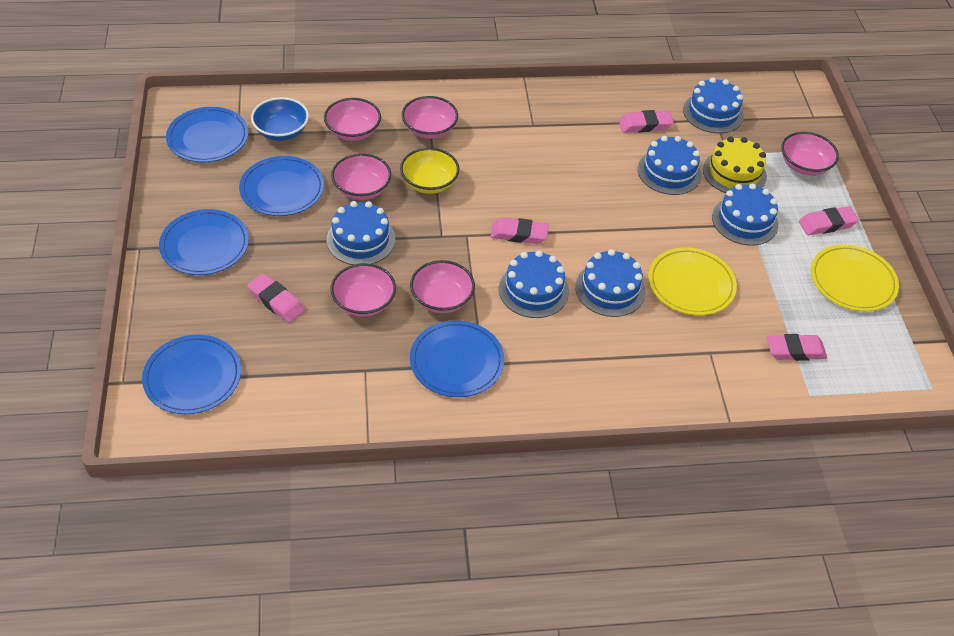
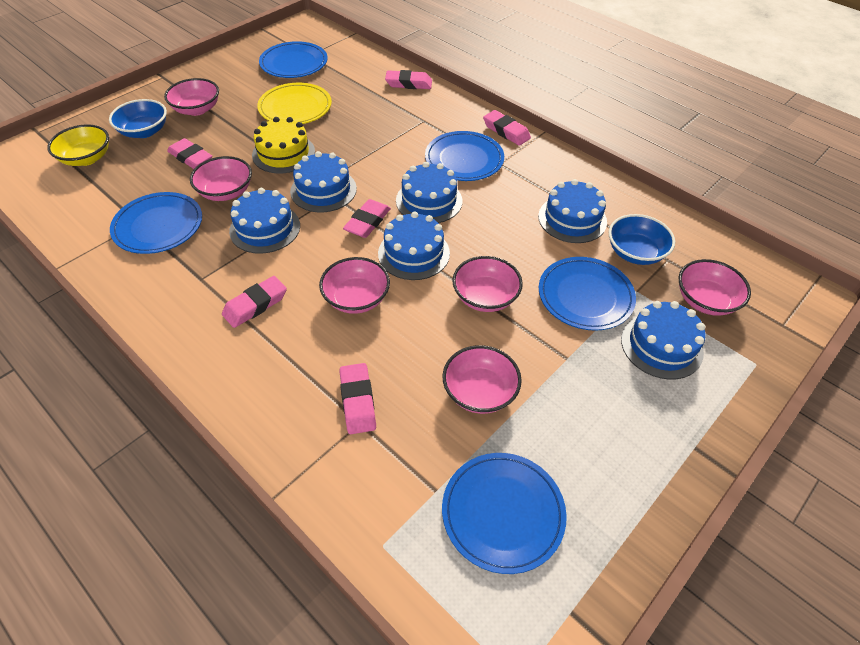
blue bowl: [251,97,309,141] = 1 -> [109,99,167,138] [609,214,675,265] = 2
pink eraser: [247,273,305,323] [490,217,549,244] [619,110,673,133] [766,334,827,361] [799,206,859,235] = 5 -> [167,138,213,169] [222,276,287,328] [339,363,376,434] [343,199,391,238] [385,70,432,89] [483,110,531,146] = 6
yellow plate: [648,247,737,315] [811,244,899,312] = 2 -> [257,83,332,124] = 1

